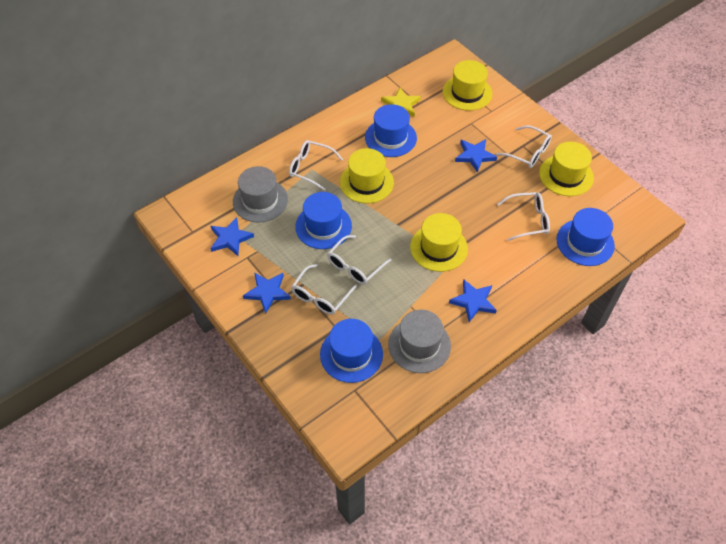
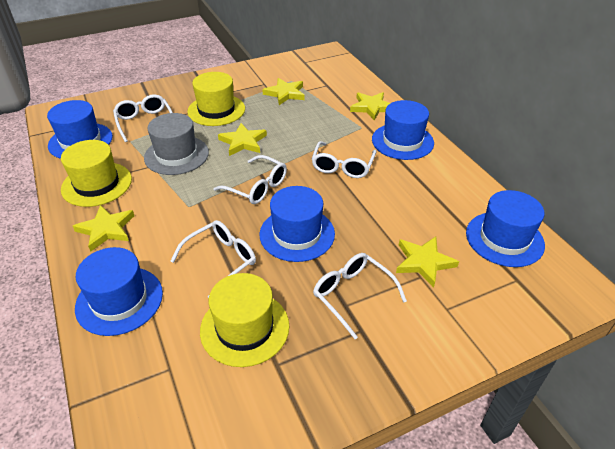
blue hat: [295,192,352,249] [320,319,383,383] [365,104,417,157] [556,208,615,266] = 4 -> [47,100,113,159] [75,247,163,336] [260,186,335,262] [372,100,434,160] [466,190,545,267] = 5
blue star: [210,217,254,256] [243,272,291,313] [449,279,497,322] [455,139,497,173] = 4 -> none = 0
grey hat: [233,166,288,223] [388,310,451,373] = 2 -> [144,113,209,175] = 1
yellow hat: [340,148,394,204] [410,213,468,272] [443,60,492,111] [539,142,594,196] = 4 -> [61,140,132,207] [187,72,245,126] [200,273,289,367] = 3
yellow star: [381,87,421,117] = 1 -> [73,205,134,252] [218,123,267,156] [262,78,305,105] [350,92,390,121] [396,237,459,288] = 5

